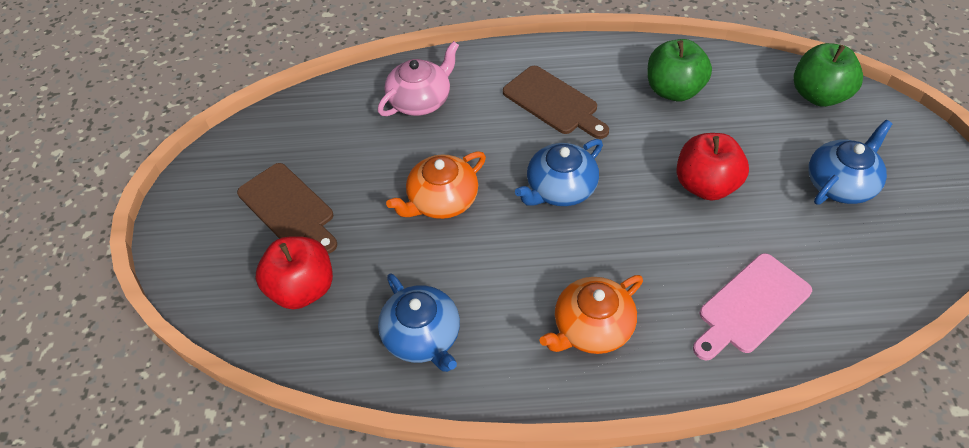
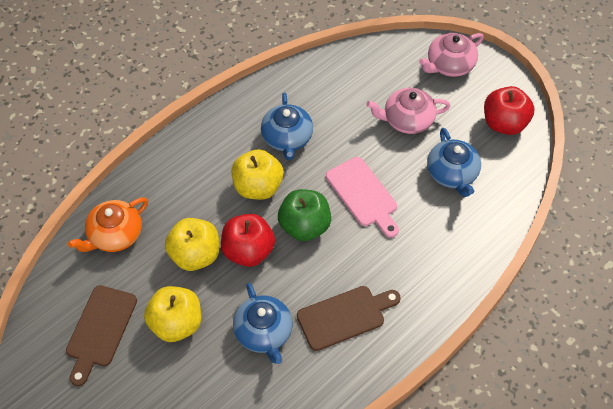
green apple: [648,39,712,101] [793,43,863,107] = 2 -> [278,189,331,241] = 1
orange teapot: [386,151,486,219] [540,275,643,354] = 2 -> [68,197,148,252] = 1
pink teapot: [378,41,459,116] = 1 -> [366,88,450,134] [419,33,484,77] = 2
yellow apple: none = 0 -> [144,286,201,342] [165,218,219,271] [232,149,284,200] = 3

